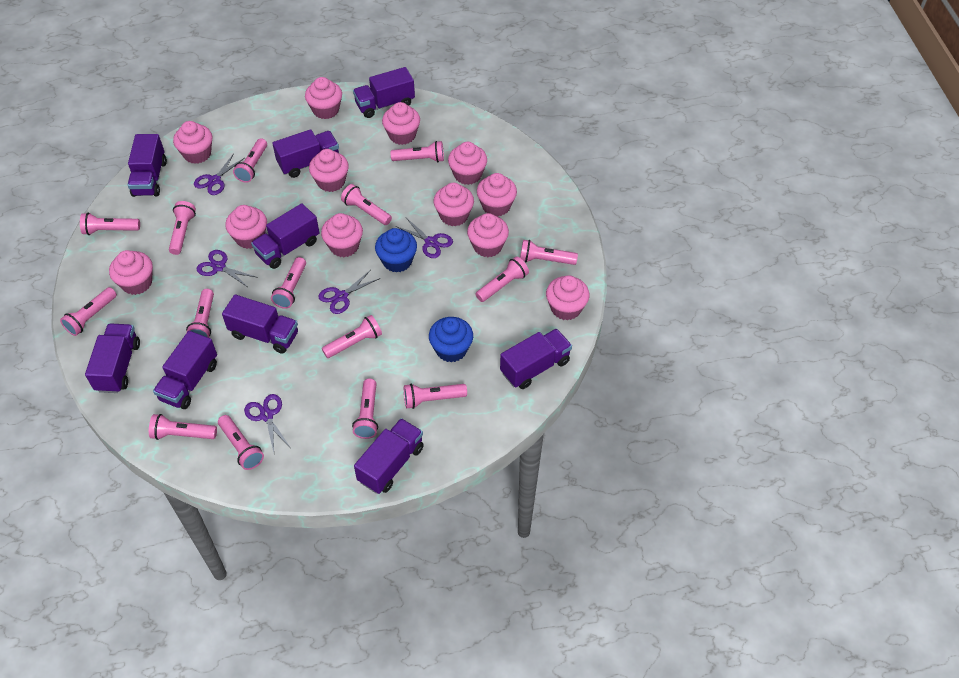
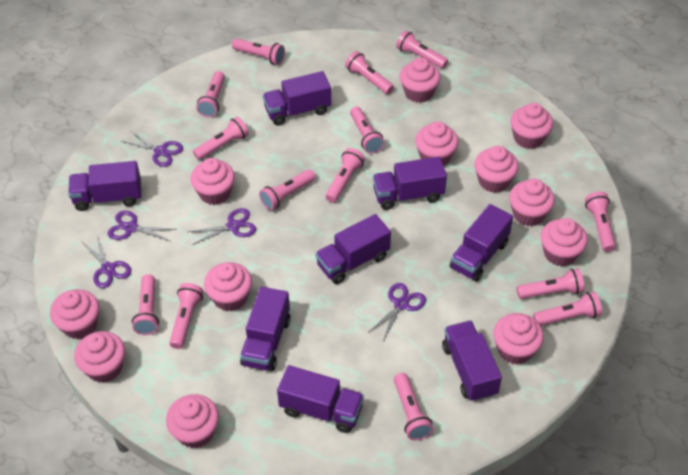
blue cupcake: [375,228,417,273] [429,317,473,362] = 2 -> none = 0
pink flashlight: [60,287,117,336] [80,213,140,235] [149,414,217,440] [169,201,196,255] [186,289,214,338] [218,415,264,470] [233,138,267,183] [271,257,306,309] [322,315,382,358] [341,184,392,225] [352,378,378,439] [390,141,444,162] [404,384,467,409] [476,256,529,302] [520,240,578,265] = 15 -> [132,274,159,335] [169,283,204,349] [193,117,249,160] [196,71,225,117] [232,38,285,65] [259,169,316,210] [325,148,365,203] [345,51,394,94] [350,107,385,154] [394,373,433,440] [396,30,448,69] [517,268,584,299] [533,292,602,326] [585,192,616,252] = 14
purple truck: [85,324,140,393] [128,134,167,197] [153,331,217,409] [222,294,298,354] [251,203,319,269] [272,129,339,178] [353,67,415,118] [354,418,424,494] [500,329,572,389] = 9 -> [68,161,141,211] [240,287,291,371] [263,71,331,126] [277,365,364,433] [315,214,391,284] [373,157,447,210] [442,321,502,402] [450,204,513,282] = 8

